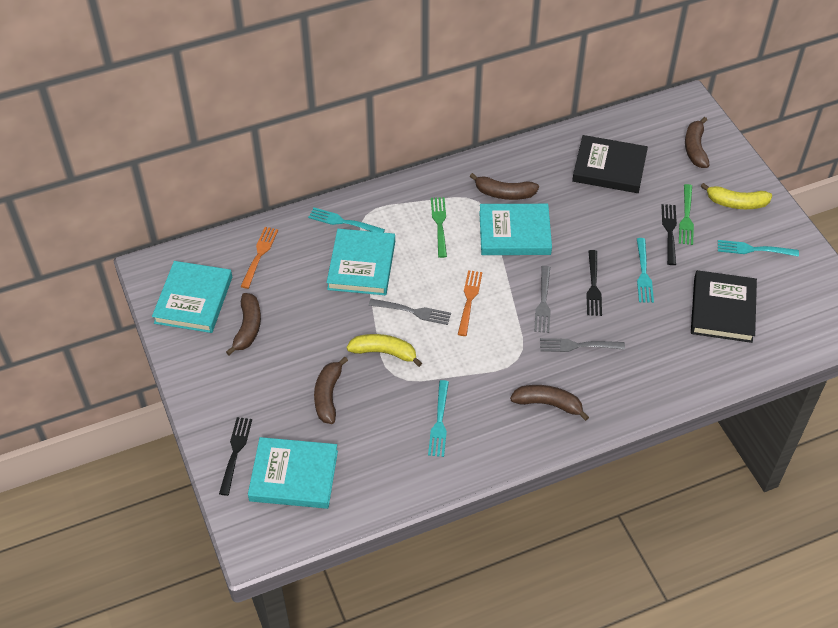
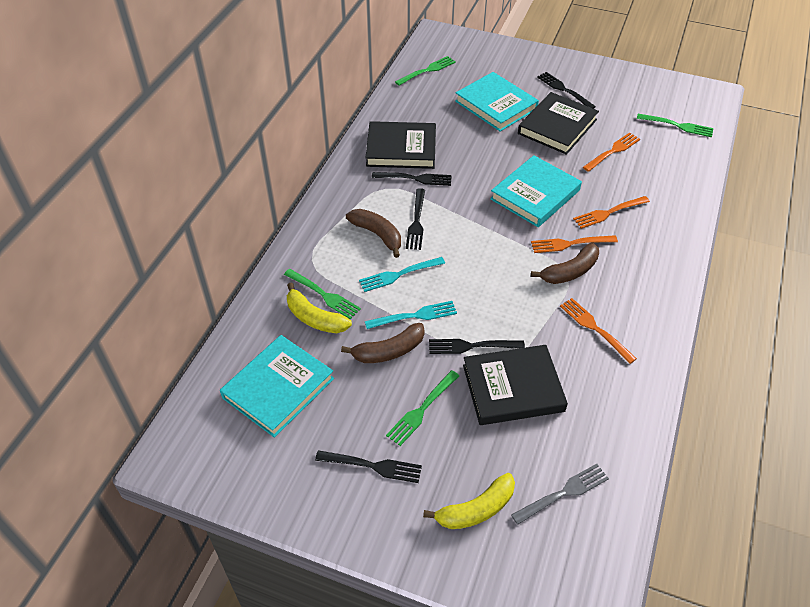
black book: [572,135,648,193] [691,270,757,343] = 2 -> [366,121,436,169] [463,345,568,425] [518,92,599,155] = 3
black fork: [219,417,252,496] [587,250,602,316] [661,204,677,265] = 3 -> [315,450,422,483] [372,172,452,186] [406,188,425,250] [429,339,525,354] [537,72,596,109] = 5
brown banana: [226,293,261,355] [314,357,348,424] [470,173,539,200] [510,385,589,421] [685,117,710,168] = 5 -> [341,323,425,363] [346,209,401,258] [531,243,599,284] = 3
green fork: [431,197,447,258] [679,184,694,245] = 2 -> [284,269,361,319] [386,370,459,446] [395,56,456,86] [637,114,713,137] = 4
grey fork: [369,299,451,325] [534,266,551,333] [540,338,625,352] = 3 -> [511,464,609,525] = 1
orange fork: [240,227,278,289] [458,270,482,336] = 2 -> [531,235,618,253] [560,298,637,364] [573,196,650,229] [583,132,640,172] = 4
turquoise book: [152,261,232,333] [248,437,338,509] [326,229,395,295] [479,204,552,255] = 4 -> [220,335,334,438] [455,72,539,132] [490,155,582,227] = 3
turquoise fork: [308,208,385,233] [428,380,449,457] [637,238,654,303] [718,240,799,257] = 4 -> [359,257,445,292] [365,301,457,329] = 2

